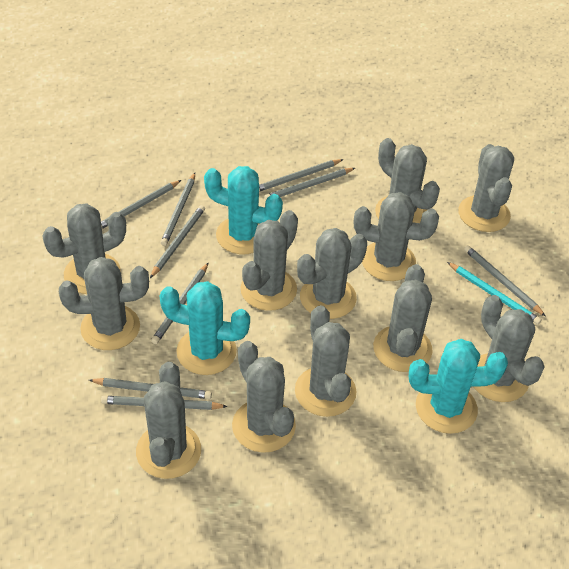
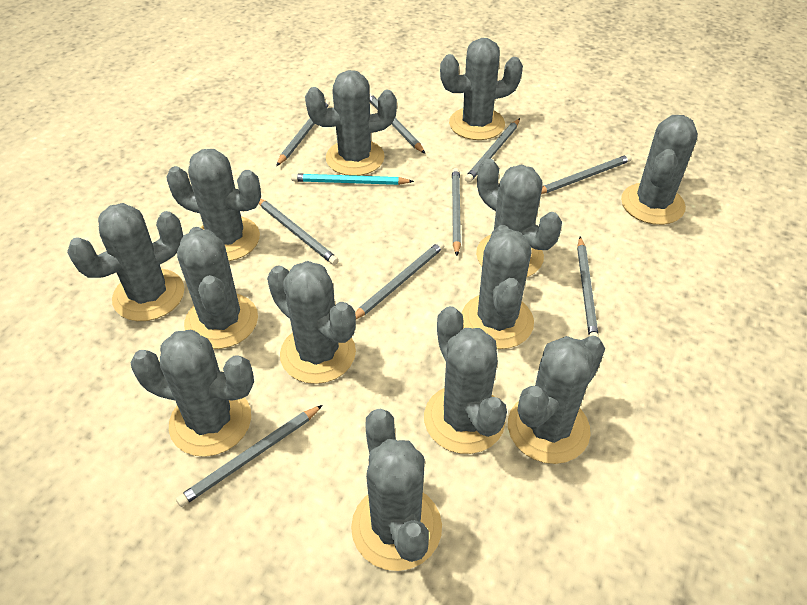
grey cactus: [42,203,126,294] [59,257,149,350] [136,362,201,479] [232,341,296,453] [241,210,298,311] [295,305,356,417] [297,228,367,319] [354,192,439,281] [373,264,433,372] [375,138,440,223] [458,144,514,232] [473,295,545,402] = 12 -> [67,203,184,321] [131,330,254,457] [167,149,261,261] [177,227,258,349] [267,261,356,384] [305,70,397,176] [351,409,442,571] [424,306,507,454] [440,38,523,140] [462,225,534,349] [476,158,562,277] [508,336,605,464] [621,115,698,225] = 13
turquoise cactus: [160,281,250,375] [204,166,283,254] [409,339,508,434] = 3 -> none = 0

